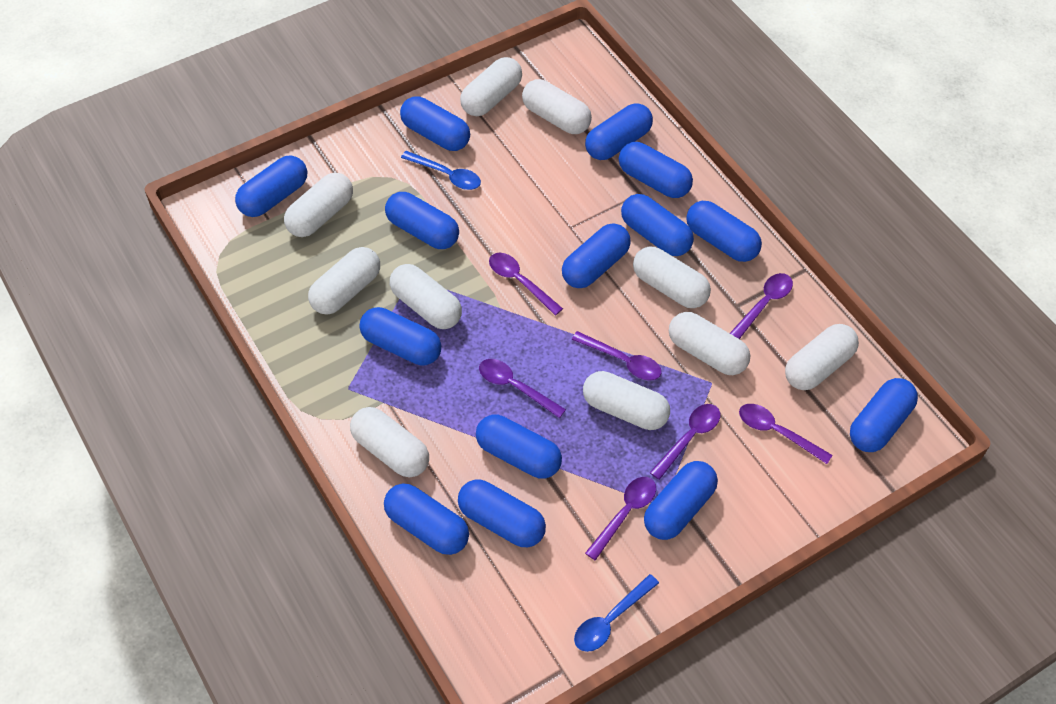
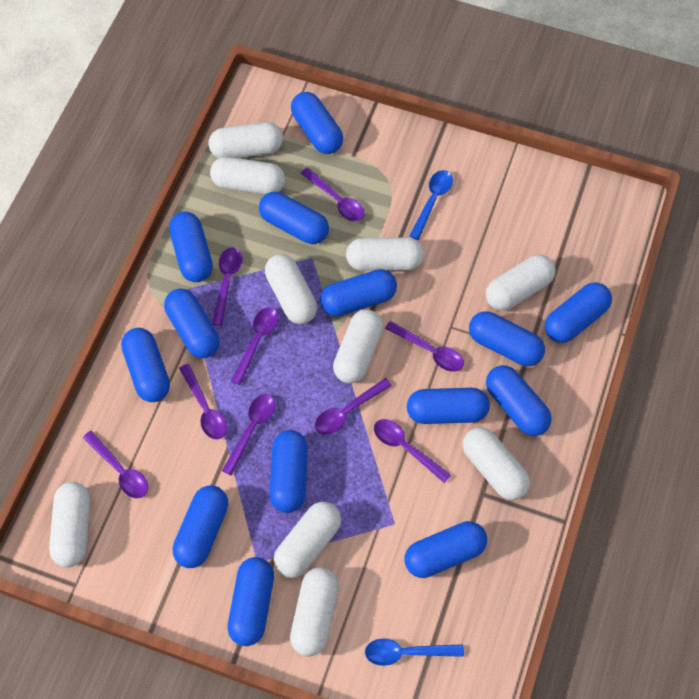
purple spoon: [479,359,566,418] [489,253,563,315] [572,331,662,381] [585,477,656,561] [650,404,720,480] [730,273,793,339] [739,404,832,464] = 7 -> [83,431,148,498] [179,364,227,440] [212,247,243,326] [222,394,275,476] [231,307,279,385] [301,167,365,221] [315,378,392,435] [374,419,451,483] [385,321,464,372] = 9

